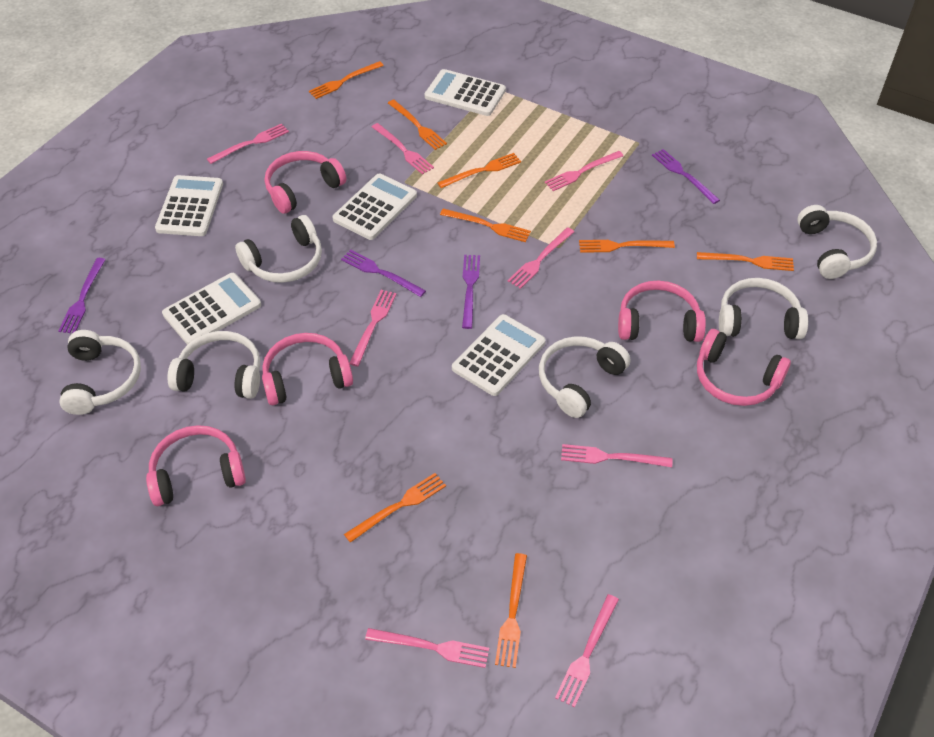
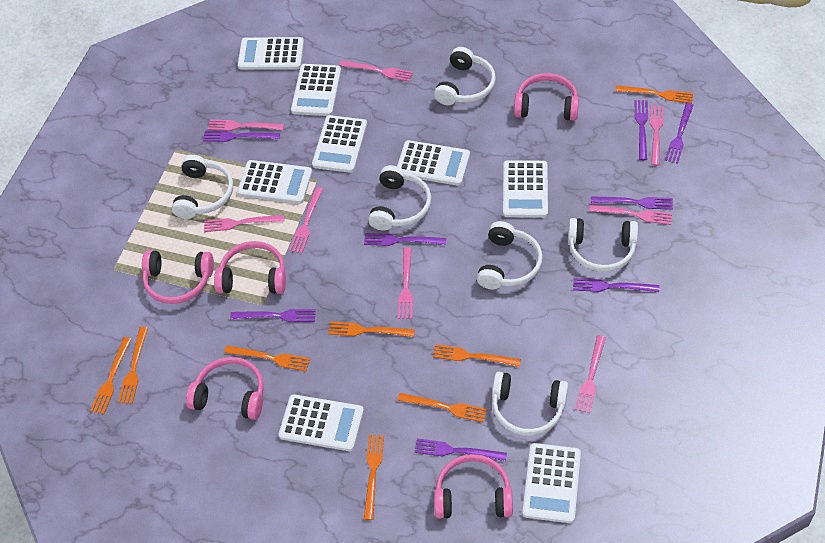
purple fork: [58,258,106,333] [341,250,426,297] [462,255,480,329] [652,149,720,204] = 4 -> [203,131,280,142] [230,309,316,322] [364,233,446,246] [414,438,507,461] [573,278,659,292] [591,196,673,210] [634,100,648,160] [665,103,694,164] = 8
white calculator: [155,175,223,236] [162,273,261,345] [333,173,417,240] [425,69,506,116] [452,314,546,396] = 5 -> [237,160,312,204] [238,37,304,70] [279,394,364,451] [291,64,341,116] [312,115,367,173] [397,140,470,186] [503,160,548,218] [522,443,581,523] = 8

